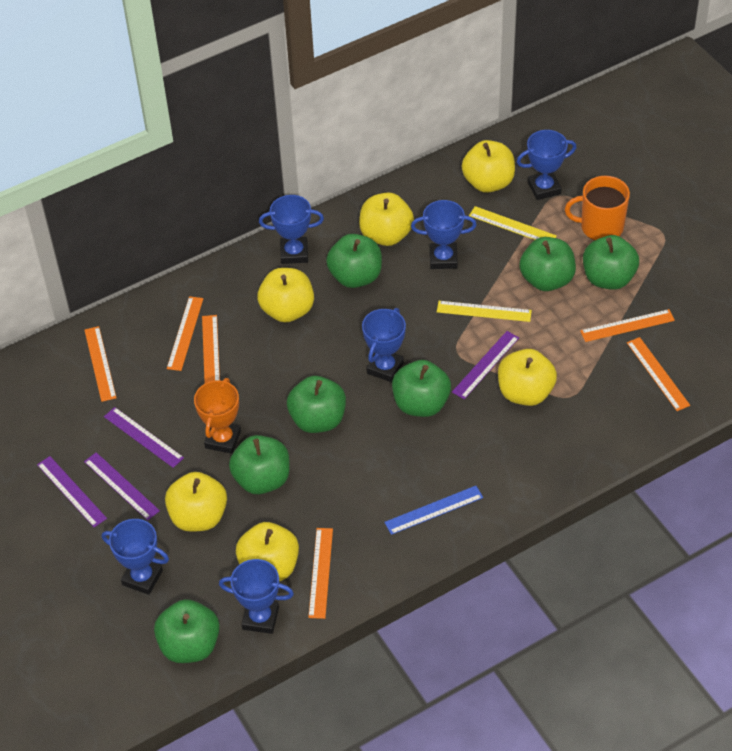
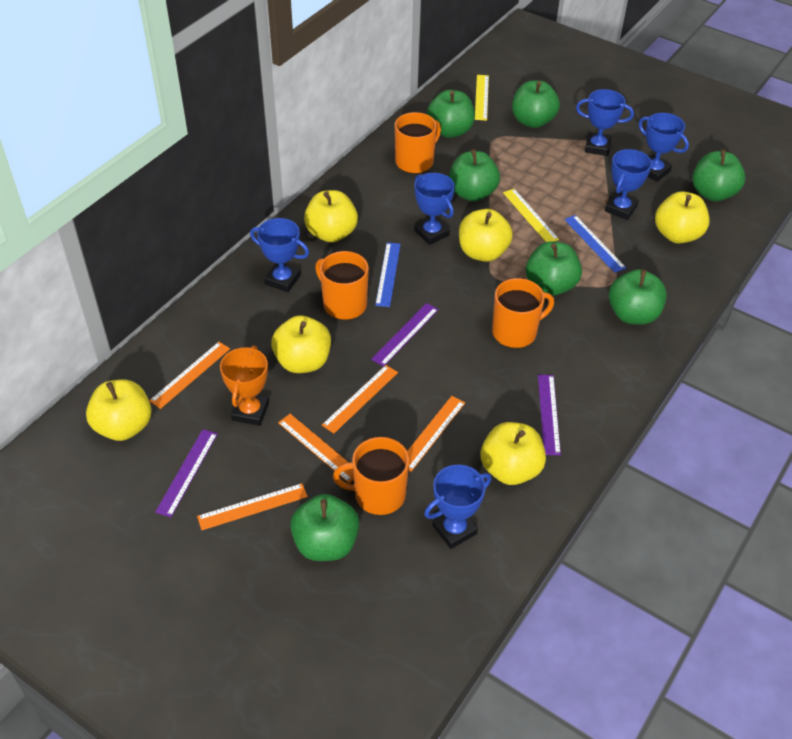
blue ruler: [384,486,483,535] = 1 -> [375,242,401,307] [564,215,626,273] = 2
orange mug: [565,176,630,240] = 1 -> [315,251,369,320] [333,437,410,515] [395,112,441,174] [492,278,554,348] = 4
orange ruler: [84,326,116,402] [167,296,203,371] [202,315,220,383] [308,528,333,619] [580,309,675,342] [627,337,690,411] = 6 -> [149,342,230,409] [197,483,308,530] [278,414,354,483] [322,365,398,433] [407,396,465,472] = 5
purple ruler: [37,456,107,527] [84,452,160,521] [104,407,184,468] [452,331,519,399] = 4 -> [155,429,218,517] [371,303,439,367] [538,375,561,455] = 3

